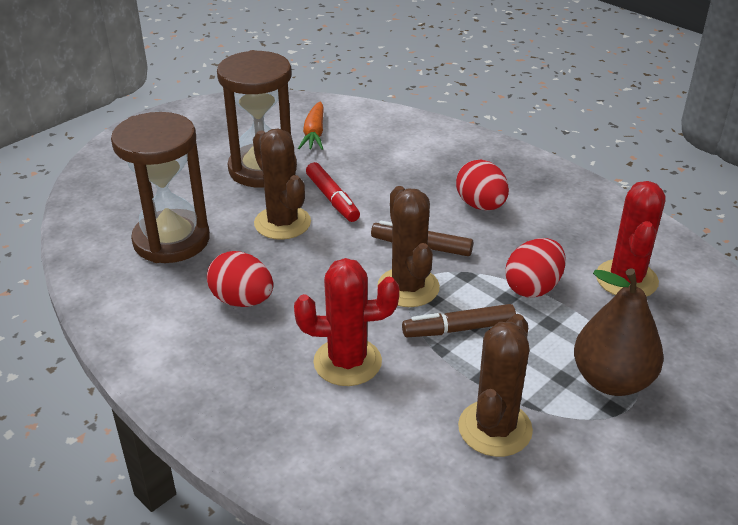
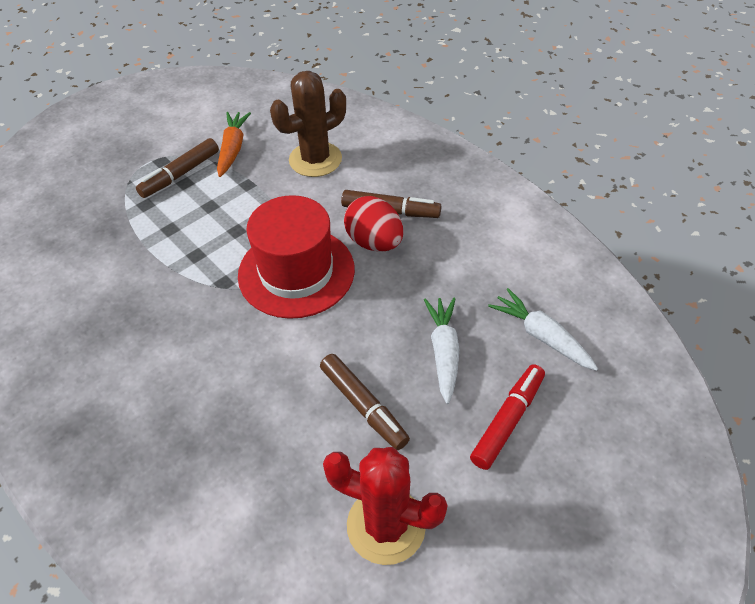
brown cactus: [253,129,311,240] [377,186,440,307] [458,314,533,457] = 3 -> [270,71,346,177] = 1
brown hourglass: [111,112,210,263] [217,50,297,187] = 2 -> none = 0
brown marker: [371,221,473,256] [402,304,516,337] = 2 -> [136,138,219,198] [320,354,410,450] [341,190,441,218] = 3
brown pear: [574,268,664,396] = 1 -> none = 0
red cactus: [294,258,399,386] [596,181,666,297] = 2 -> [323,447,448,565] = 1
red egg: [207,251,273,307] [456,160,509,211] [505,238,566,298] = 3 -> [344,196,403,252] = 1
red hat: none = 0 -> [238,195,355,319] = 1
white carrot: none = 0 -> [424,298,459,404] [488,288,598,371] = 2

